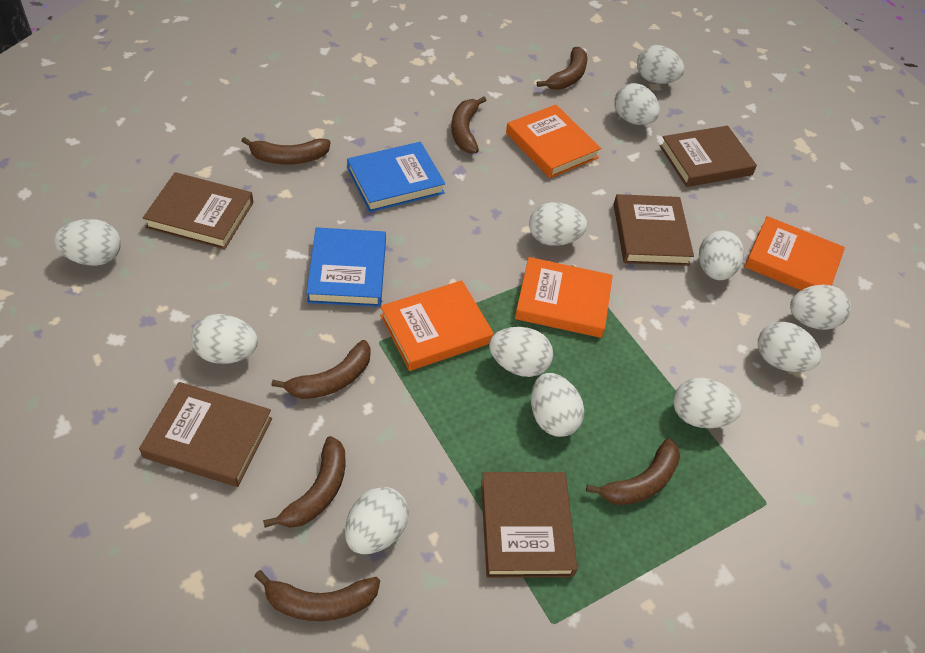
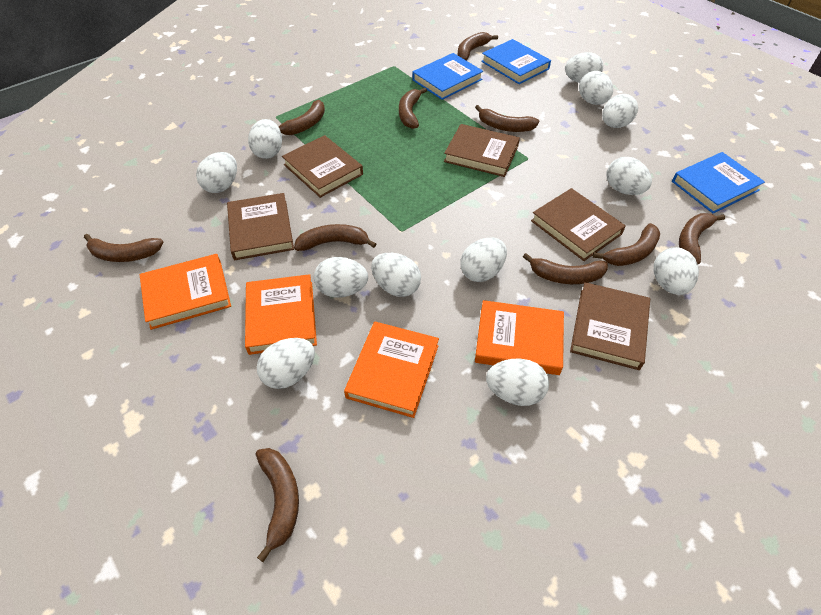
blue book: [306,227,386,307] [347,142,445,212] = 2 -> [412,53,483,100] [481,39,551,84] [672,152,765,213] = 3
brown banana: [241,137,331,164] [254,570,380,621] [263,436,346,528] [271,340,371,399] [451,96,486,153] [537,47,587,90] [586,438,680,505] = 7 -> [84,234,163,262] [256,448,299,562] [279,100,325,135] [294,224,376,251] [399,88,427,129] [458,32,498,61] [475,105,539,132] [523,253,608,284] [593,223,660,266] [679,213,725,264] = 10

